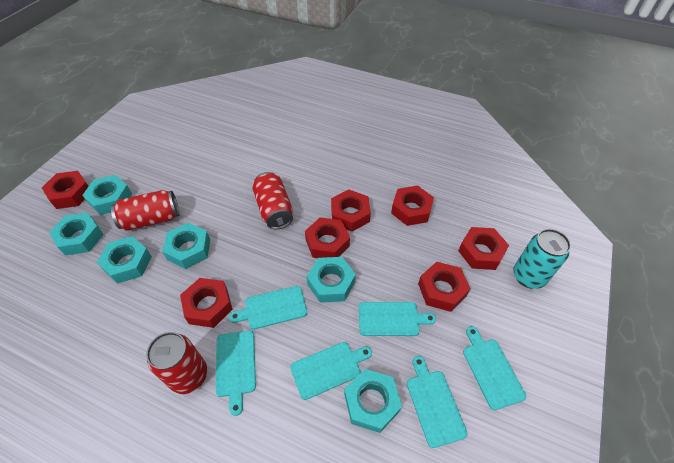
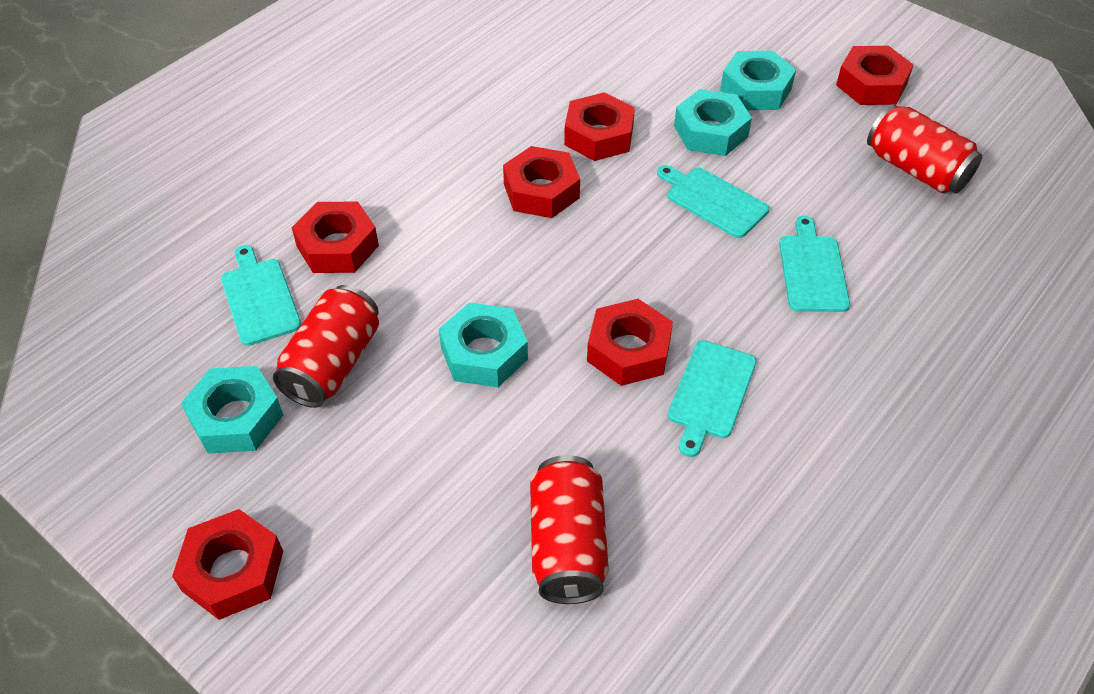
red nut: [42,171,89,209] [180,278,233,328] [305,217,350,258] [331,190,371,232] [391,186,434,226] [418,262,470,312] [458,227,509,270] = 7 -> [172,509,283,620] [292,201,379,273] [503,146,580,218] [564,92,635,161] [587,299,673,386] [836,46,913,105] = 6
turquoise can: [513,229,571,289] = 1 -> none = 0
turquoise cutting board: [216,330,256,416] [229,286,307,330] [290,342,372,400] [359,302,436,336] [407,356,468,448] [463,326,526,410] = 6 -> [221,245,301,346] [657,165,769,238] [668,340,756,457] [779,216,850,312] = 4
turquoise nut: [49,213,104,256] [82,175,132,215] [97,236,152,284] [162,223,210,269] [306,257,356,303] [344,369,402,433] = 6 -> [181,366,283,454] [439,302,528,387] [674,89,752,156] [720,51,796,110] = 4

